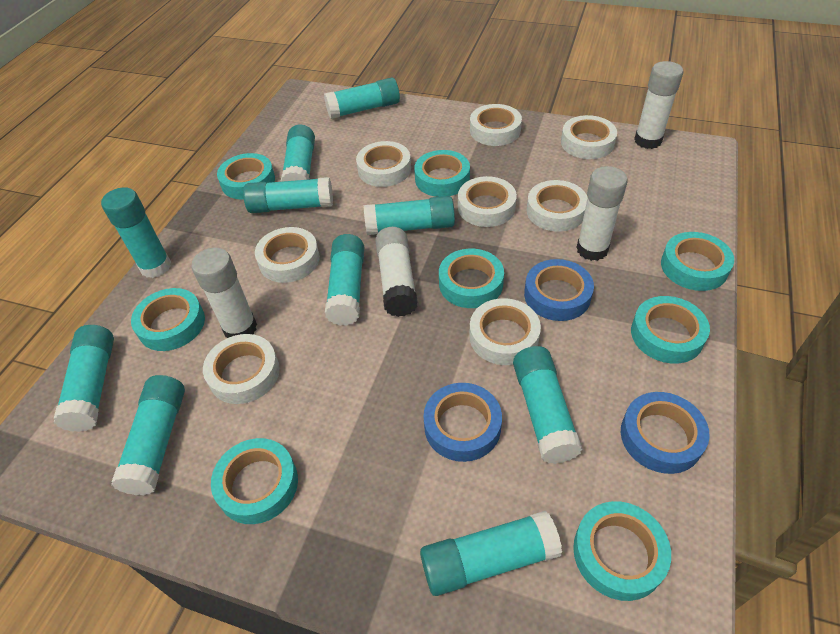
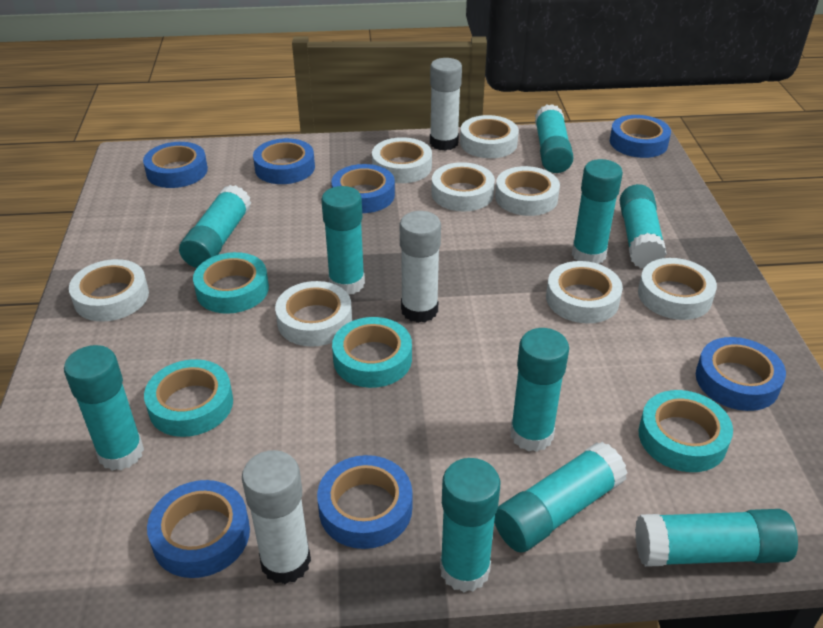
blue tape: [424,383,502,462] [524,259,594,321] [621,392,710,474] = 3 -> [143,142,208,188] [147,480,250,578] [253,138,315,184] [317,455,412,549] [331,164,395,213] [610,115,671,158] [696,337,786,411] = 7
turquoise tape: [131,288,205,351] [211,438,298,524] [217,153,275,199] [414,150,470,197] [439,249,504,308] [573,501,671,601] [631,296,710,364] [661,232,734,291] = 8 -> [144,359,233,437] [193,252,269,314] [332,317,412,388] [639,390,733,472] = 4
white glue stick: [192,248,257,338] [375,227,418,317] [576,166,627,261] [634,61,683,149] = 4 -> [242,450,311,584] [400,211,441,323] [430,58,462,151] = 3

